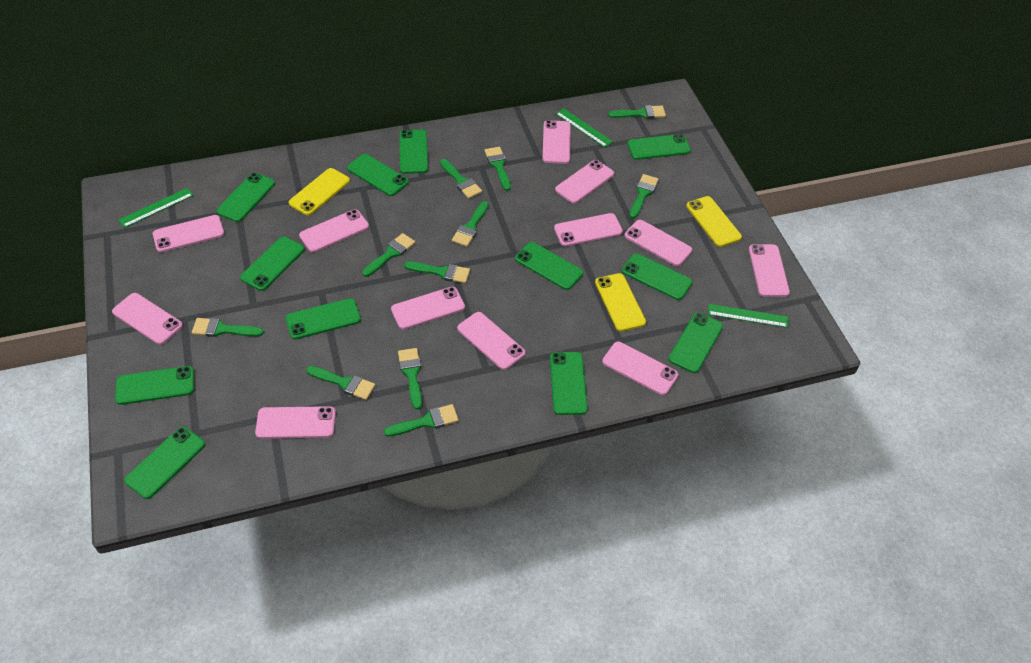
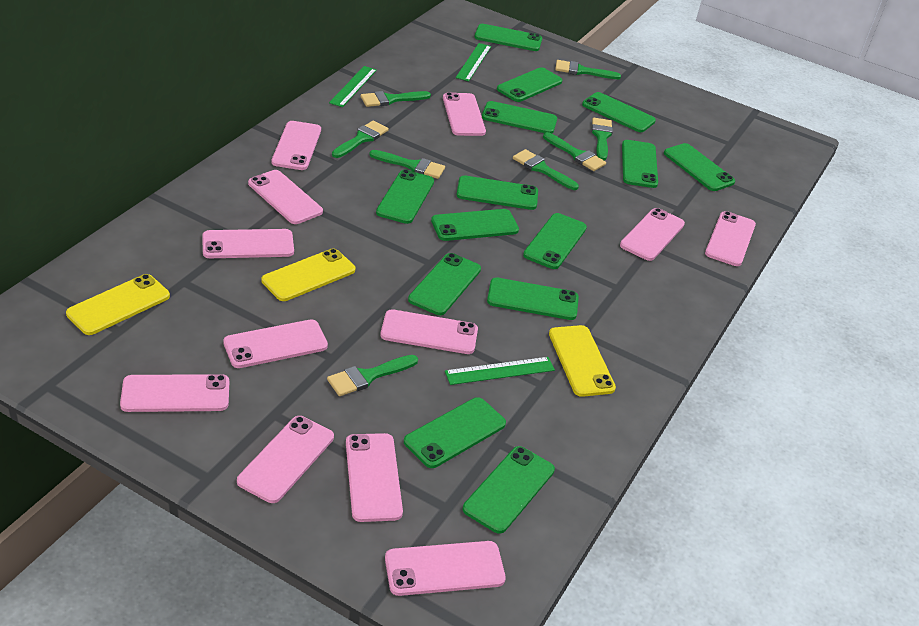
green brush: [192,318,264,337] [306,366,375,400] [362,233,415,277] [384,404,459,437] [398,348,422,410] [404,261,470,283] [440,159,482,199] [452,201,489,247] [485,147,511,191] [608,105,666,119] [629,174,659,218] = 11 -> [327,355,418,396] [332,121,389,158] [361,91,431,107] [369,150,445,179] [513,149,579,190] [543,132,606,171] [555,60,621,79] [592,118,613,160] = 8
green phone: [115,366,194,405] [124,427,205,499] [216,173,275,222] [240,236,305,291] [286,298,361,339] [347,154,409,196] [399,129,428,174] [515,242,583,290] [550,352,588,415] [622,253,693,300] [627,134,691,160] [668,313,723,373] = 12 -> [376,169,434,224] [404,397,506,468] [408,253,481,315] [431,209,519,241] [457,176,538,210] [463,446,555,534] [474,24,542,51] [482,101,557,134] [487,277,579,320] [497,67,562,102] [523,213,587,269] [582,92,656,132] [622,140,658,188] [664,143,735,191] = 14

